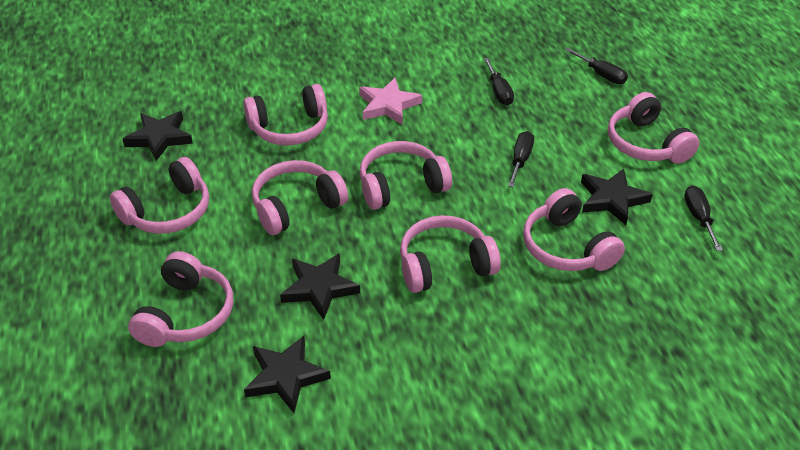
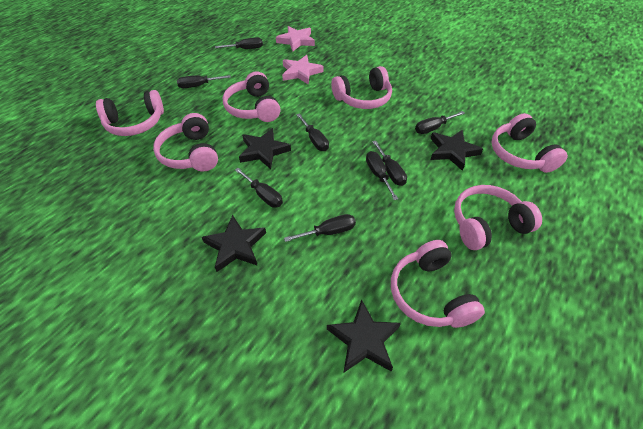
black screwdriver: [484,58,514,105] [508,131,534,187] [565,48,628,84] [684,185,723,251] = 4 -> [177,75,231,88] [215,37,263,49] [235,168,283,208] [284,214,356,242] [296,113,329,151] [366,151,398,200] [372,141,407,186] [415,111,465,134] = 8
pink headphones: [110,157,209,234] [128,251,233,347] [243,84,328,145] [252,160,349,235] [360,141,452,210] [400,215,501,293] [523,188,625,271] [608,92,699,164] = 8 -> [96,90,164,136] [153,113,218,171] [223,71,280,122] [331,66,392,109] [391,240,485,328] [454,185,542,250] [491,113,568,173] = 7
pink star: [359,78,422,125] = 1 -> [276,26,315,51] [282,55,323,85] = 2

